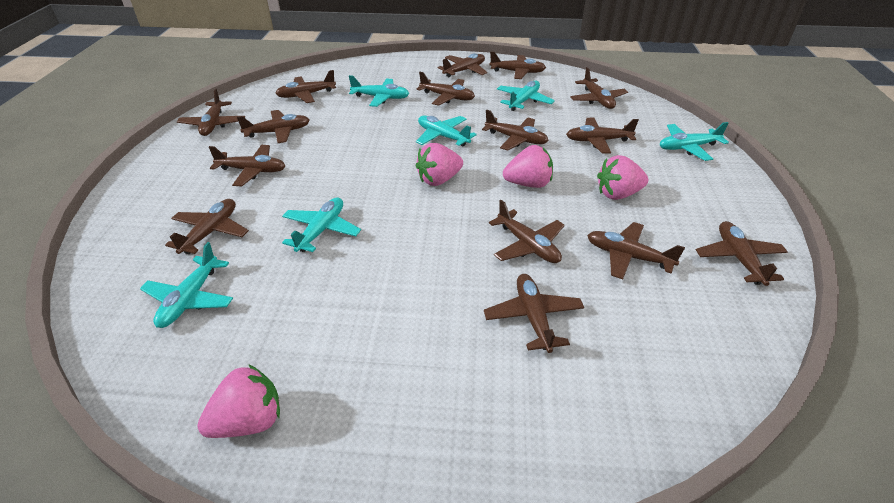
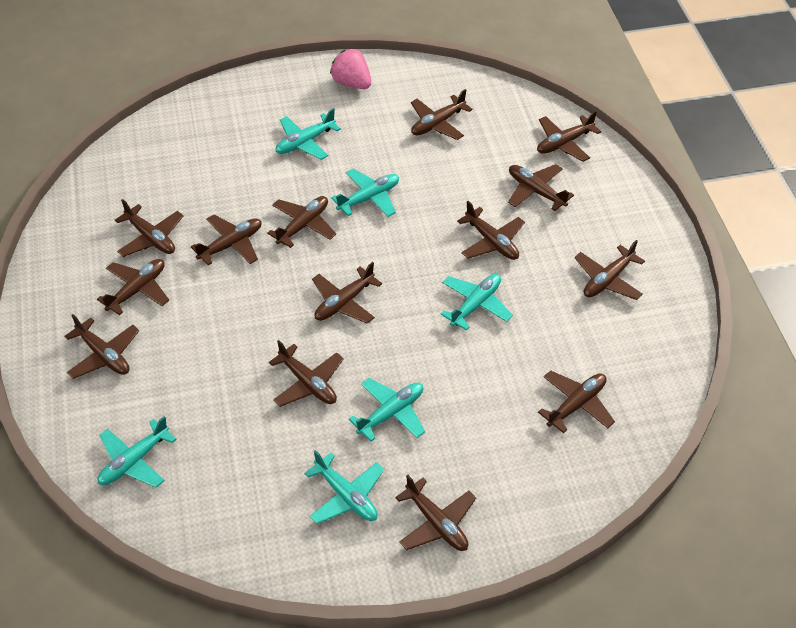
brown plane: [165,199,249,254] [177,89,245,136] [209,145,285,187] [237,110,310,143] [275,70,336,103] [417,72,475,106] [438,53,487,77] [482,110,549,150] [484,274,584,353] [489,200,565,263] [490,51,546,79] [566,118,639,154] [570,67,628,109] [587,222,685,279] [696,221,788,286] = 15 -> [64,314,139,379] [97,259,169,315] [115,199,184,257] [191,215,262,265] [267,196,336,248] [269,340,344,407] [312,262,382,324] [395,475,476,551] [411,89,472,140] [457,201,525,260] [508,164,574,211] [537,111,601,162] [538,370,615,433] [574,240,645,300] = 14
pink strawberry: [197,364,280,438] [416,143,463,186] [503,145,553,188] [597,155,648,200] = 4 -> [330,48,371,89] = 1

